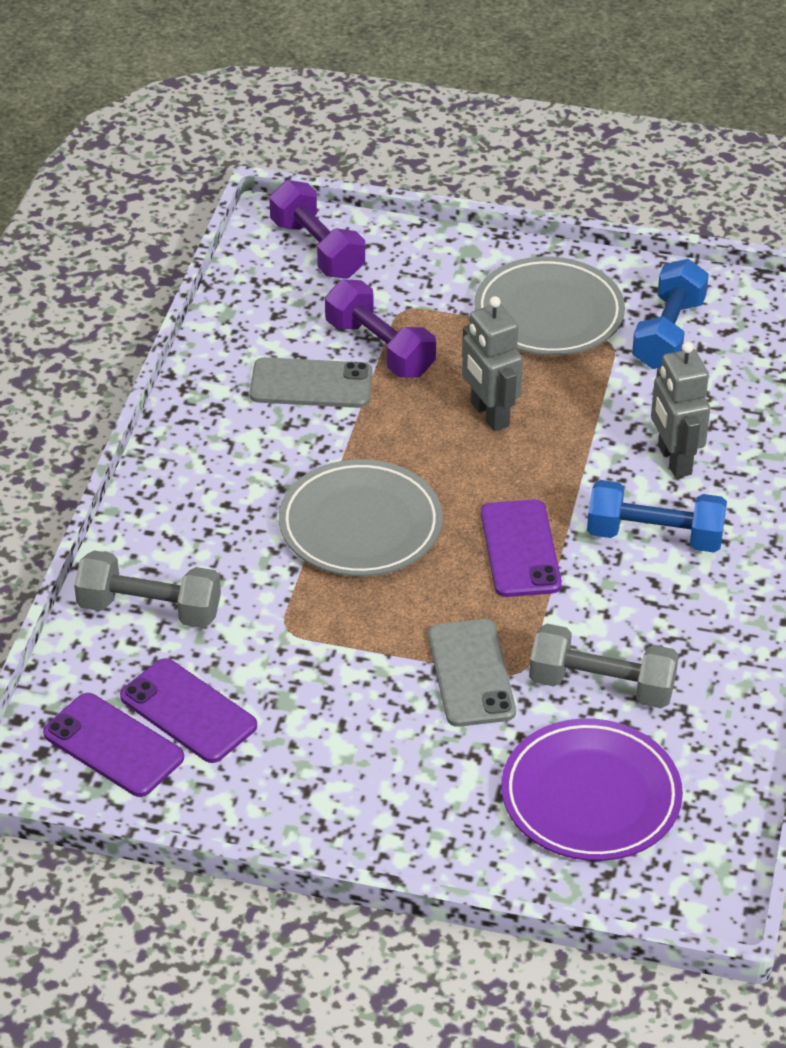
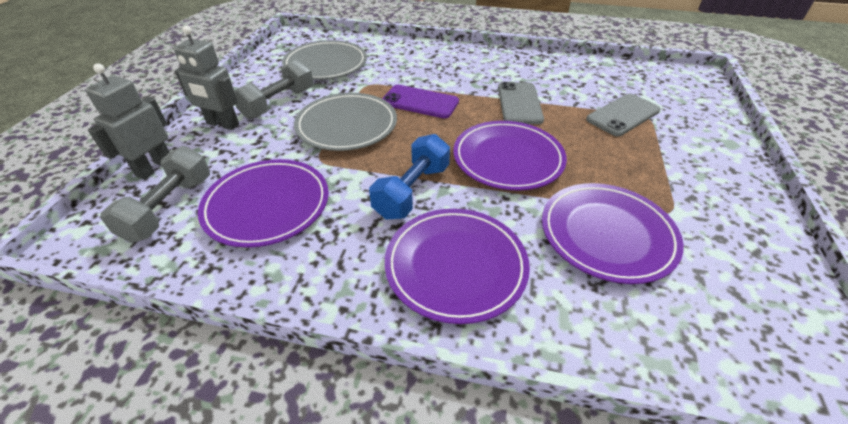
blue dumbbell: [587,480,727,553] [632,259,709,369] = 2 -> [369,134,450,220] = 1
purple dumbbell: [269,180,365,279] [325,279,436,377] = 2 -> none = 0
purple phone: [43,693,184,797] [120,658,257,763] [481,499,562,597] = 3 -> [382,85,459,118] = 1
purple plate: [501,718,683,861] = 1 -> [198,159,329,248] [385,209,530,324] [453,121,567,190] [542,183,684,284] = 4

